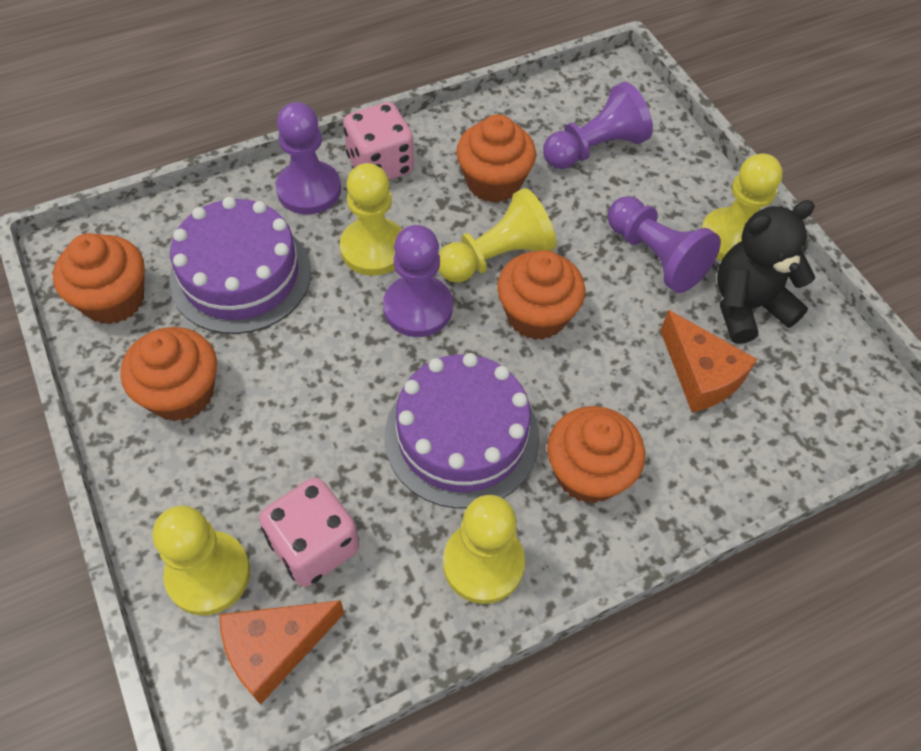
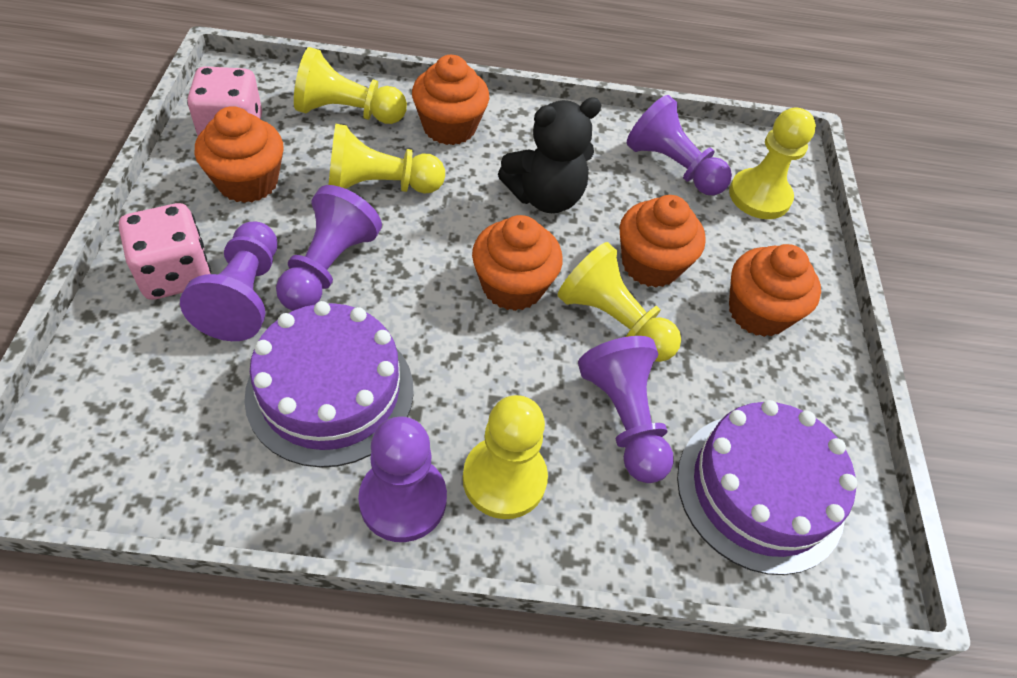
orange cheese: [219,600,344,705] [660,310,757,412] = 2 -> none = 0
purple pawn: [276,102,341,215] [383,225,453,337] [543,82,653,169] [608,196,721,293] = 4 -> [180,222,277,341] [276,185,382,311] [358,417,447,542] [578,336,674,483] [627,95,732,195] = 5

